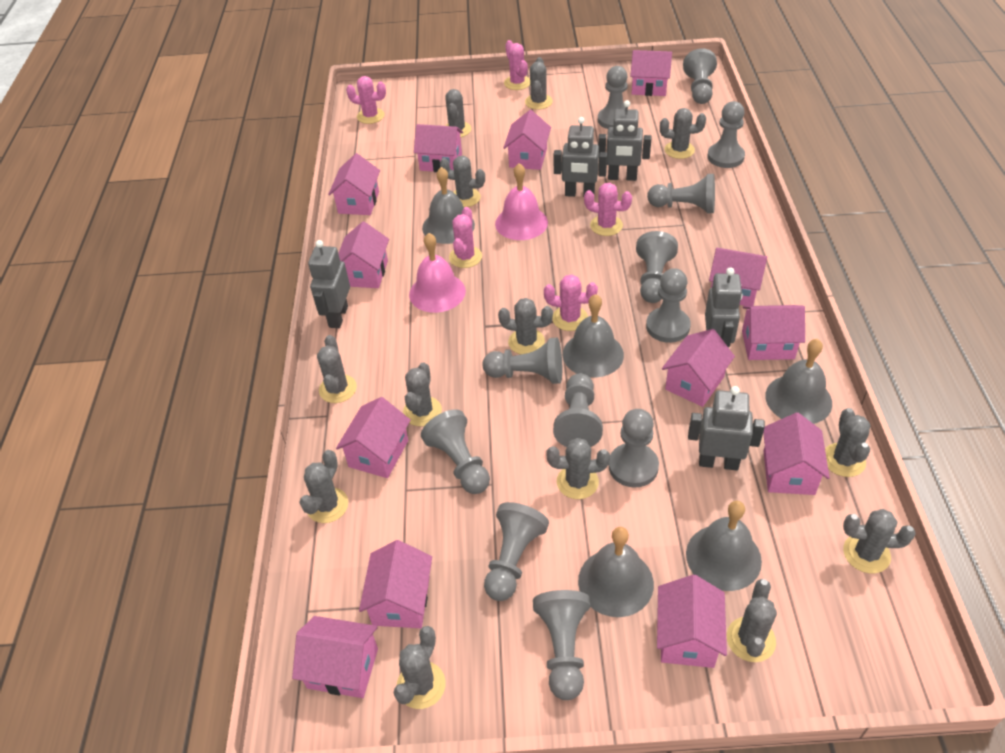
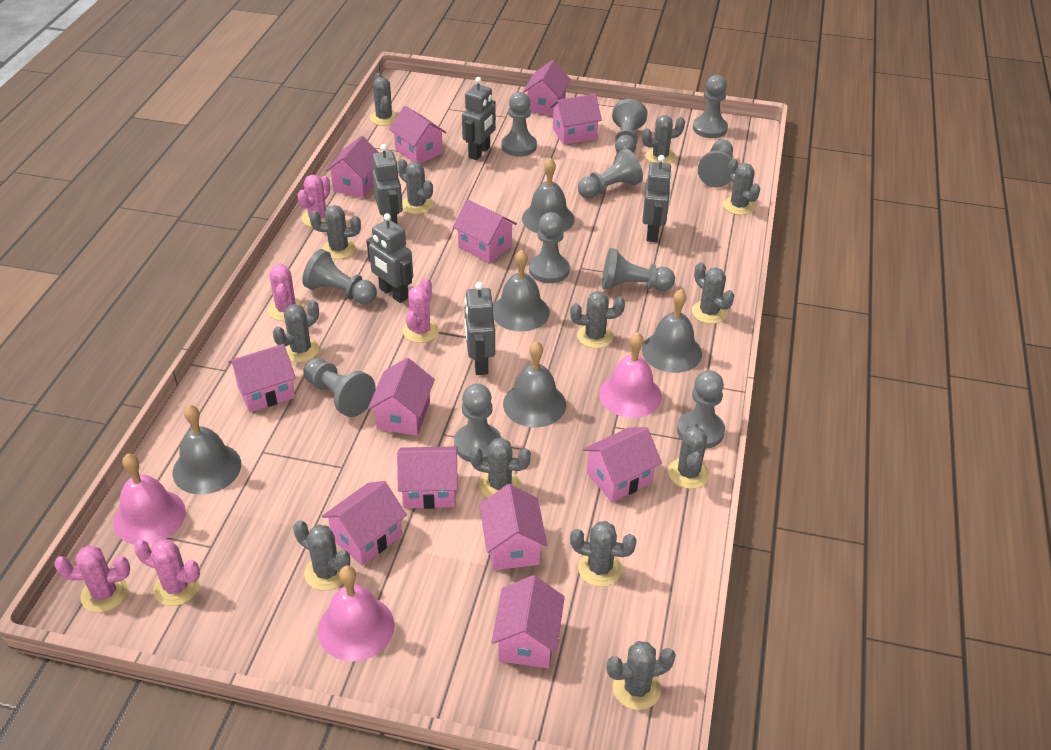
grey pawn: [421,409,490,494] [483,338,562,384] [484,502,549,601] [533,590,590,700] [553,373,603,447] [598,66,628,129] [609,409,659,487] [636,231,678,303] [646,268,691,343] [647,174,715,213] [683,48,717,104] [707,101,745,168] = 12 -> [302,249,377,305] [303,358,376,417] [454,383,502,462] [501,92,537,157] [529,212,570,283] [578,149,643,199] [602,248,675,291] [612,99,647,153] [677,370,725,449] [693,75,728,138] [698,139,733,188] = 11
pink bell: [409,233,466,313] [495,163,548,240] = 2 -> [113,453,186,545] [318,565,395,661] [599,332,662,418] = 3
pink house: [292,616,378,698] [328,153,380,215] [336,397,411,478] [338,222,389,288] [359,540,432,628] [414,124,463,172] [503,110,551,170] [630,50,672,96] [657,575,727,668] [662,329,735,407] [709,248,767,306] [742,305,805,360] [763,413,830,495] = 13 -> [228,344,296,412] [322,481,407,566] [326,136,379,198] [368,358,435,436] [389,106,447,164] [397,446,458,509] [453,199,517,263] [479,484,547,570] [491,575,565,668] [523,60,571,116] [550,94,602,145] [583,427,662,502] = 12

